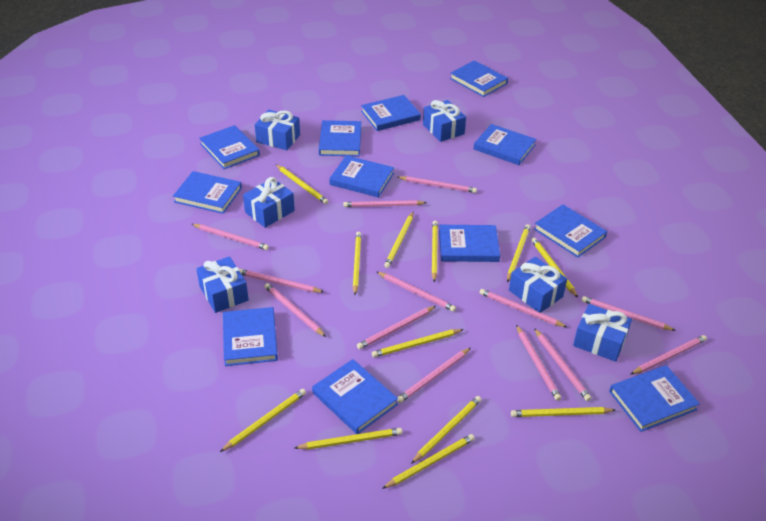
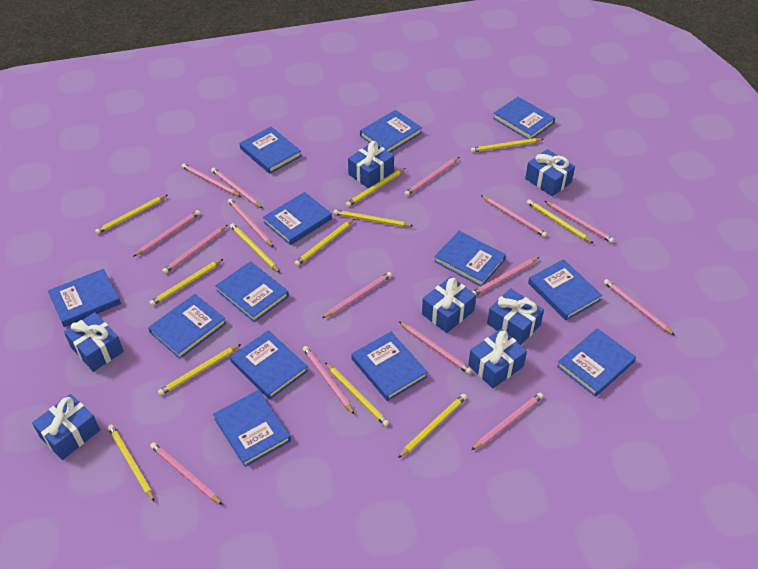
blue book: [173,171,242,214] [199,125,260,169] [223,307,278,366] [312,359,398,434] [319,120,361,157] [329,155,394,198] [361,95,421,131] [439,225,500,262] [450,60,508,97] [473,124,537,165] [534,205,607,258] [609,365,700,432] = 12 -> [48,269,121,327] [148,294,226,359] [213,390,291,467] [215,261,289,322] [230,330,308,399] [240,127,301,174] [263,192,332,245] [351,332,428,401] [360,110,422,152] [434,231,506,287] [493,97,555,139] [528,259,602,320] [557,328,636,397] = 13
blue gift: [196,257,249,313] [243,177,295,228] [255,110,300,150] [423,100,466,142] [509,257,567,313] [573,304,632,362] = 6 -> [32,394,100,460] [64,312,124,372] [348,141,394,188] [422,277,476,333] [468,329,527,388] [487,288,544,345] [525,149,575,197] = 7
pink pencil: [192,224,269,250] [239,269,324,293] [264,283,326,337] [343,200,427,207] [357,306,436,349] [377,272,456,312] [397,176,477,193] [397,348,470,403] [480,289,567,327] [516,325,561,401] [534,328,591,401] [581,296,676,331] [631,335,707,374] = 13 -> [133,210,200,257] [150,442,223,505] [162,225,227,274] [181,164,241,197] [211,168,262,208] [228,199,273,247] [303,346,355,415] [322,272,392,318] [399,322,472,374] [404,157,459,196] [472,257,539,295] [472,393,543,450] [481,195,547,237] [545,201,614,243] [604,279,675,336] = 15

